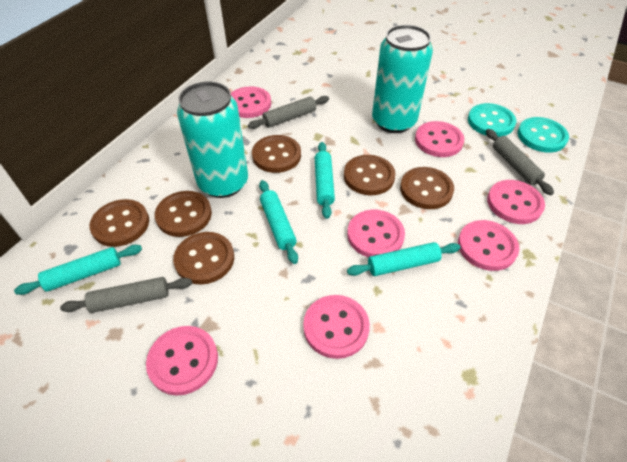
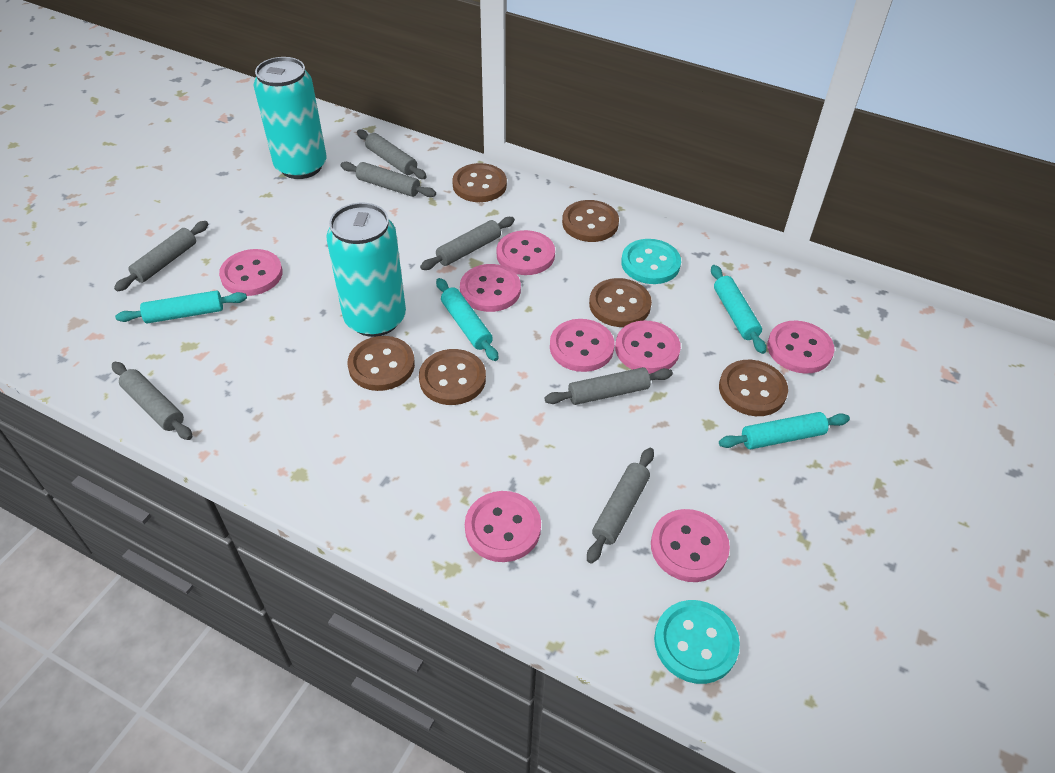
grey rolling pin: [60,277,192,313] [248,96,329,129] [486,129,554,195] = 3 -> [112,362,192,440] [114,221,208,291] [340,162,436,197] [357,129,427,179] [420,217,515,270] [544,367,673,405] [587,448,654,564] = 7
pink button: [146,326,218,396] [231,86,271,118] [303,295,370,359] [347,210,405,257] [415,121,464,157] [458,220,519,271] [487,180,545,224] = 7 -> [219,249,283,296] [460,264,521,312] [465,491,541,562] [497,230,555,275] [550,319,614,372] [615,320,681,374] [651,509,730,582] [767,321,835,374] = 8

